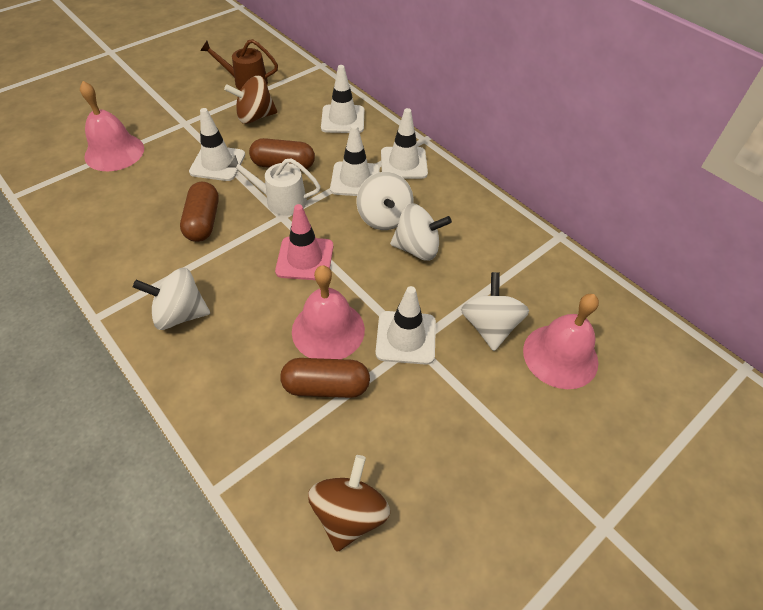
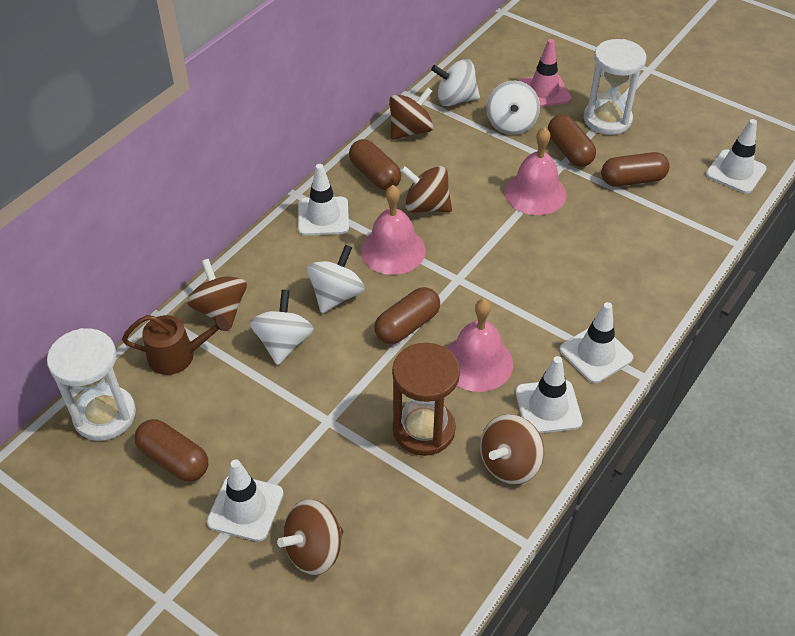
brown capsule: [180,182,219,242] [249,138,315,171] [280,358,370,398] = 3 -> [135,419,208,482] [349,139,401,190] [374,287,440,344] [548,115,596,167] [601,152,669,187] = 5
brown hourglass: none = 0 -> [392,343,460,456] = 1
brown spinning top: [224,76,277,124] [308,455,390,552] = 2 -> [187,259,247,329] [277,499,343,575] [389,87,433,140] [400,166,452,213] [480,414,544,485] = 5
white hourglass: none = 0 -> [47,328,136,441] [584,39,646,135] = 2
white watering can: [227,155,321,216] = 1 -> none = 0

